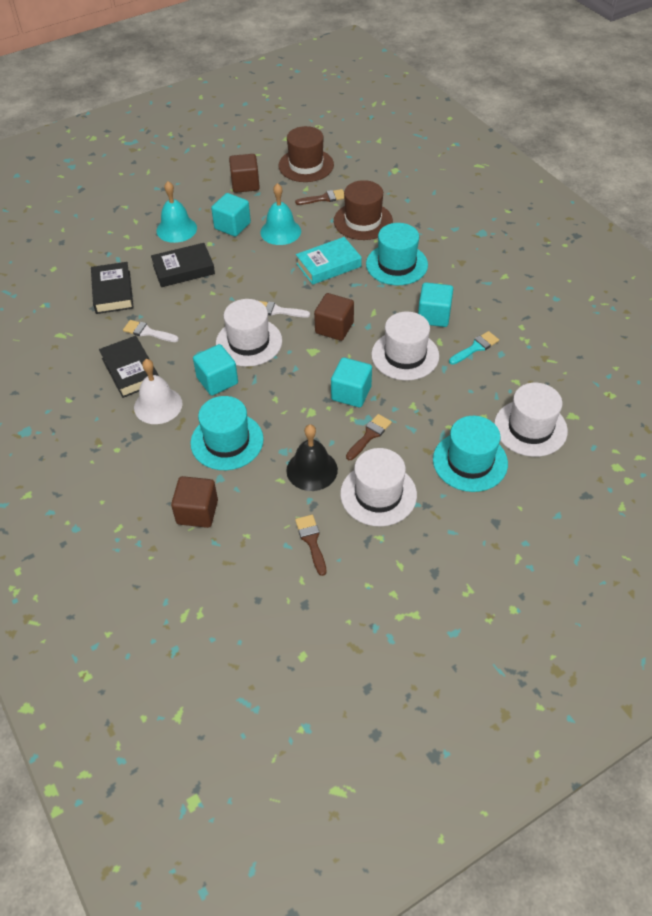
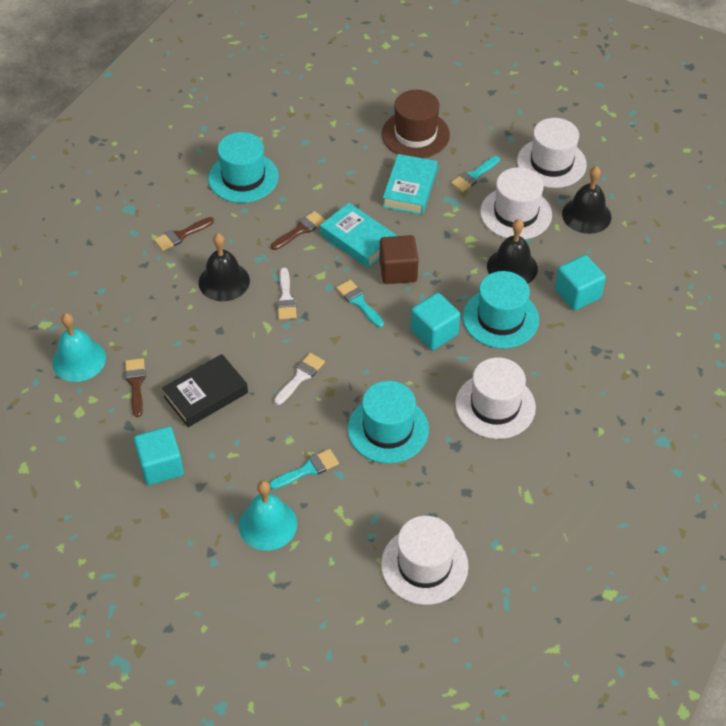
black bell: [286,424,338,491] = 1 -> [199,233,250,301] [487,219,538,284] [562,166,611,234] = 3
black book: [91,262,134,314] [99,336,158,398] [151,243,215,287] = 3 -> [162,354,248,427] = 1
brown cube: [171,476,218,528] [229,154,260,193] [314,293,354,341] = 3 -> [380,235,418,284] = 1
brown hat: [279,126,334,182] [334,180,393,240] = 2 -> [382,90,450,158] = 1
turquoise book: [296,237,362,285] = 1 -> [320,203,396,268] [383,154,437,215] = 2
turquoise brush: [449,331,499,365] = 1 -> [269,449,339,489] [336,280,384,328] [451,156,500,192] = 3
turquoise cube: [193,344,238,396] [211,193,251,237] [331,357,372,407] [418,282,453,327] = 4 -> [134,426,184,485] [411,293,460,350] [555,255,606,310] = 3
white bell: [134,359,183,424] = 1 -> none = 0

